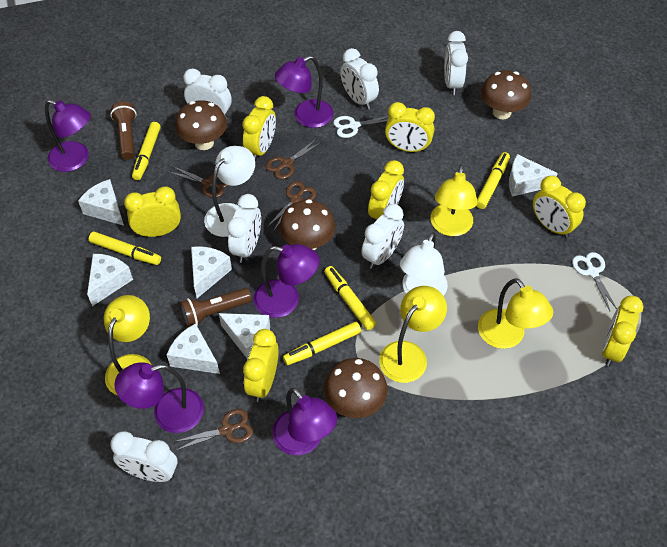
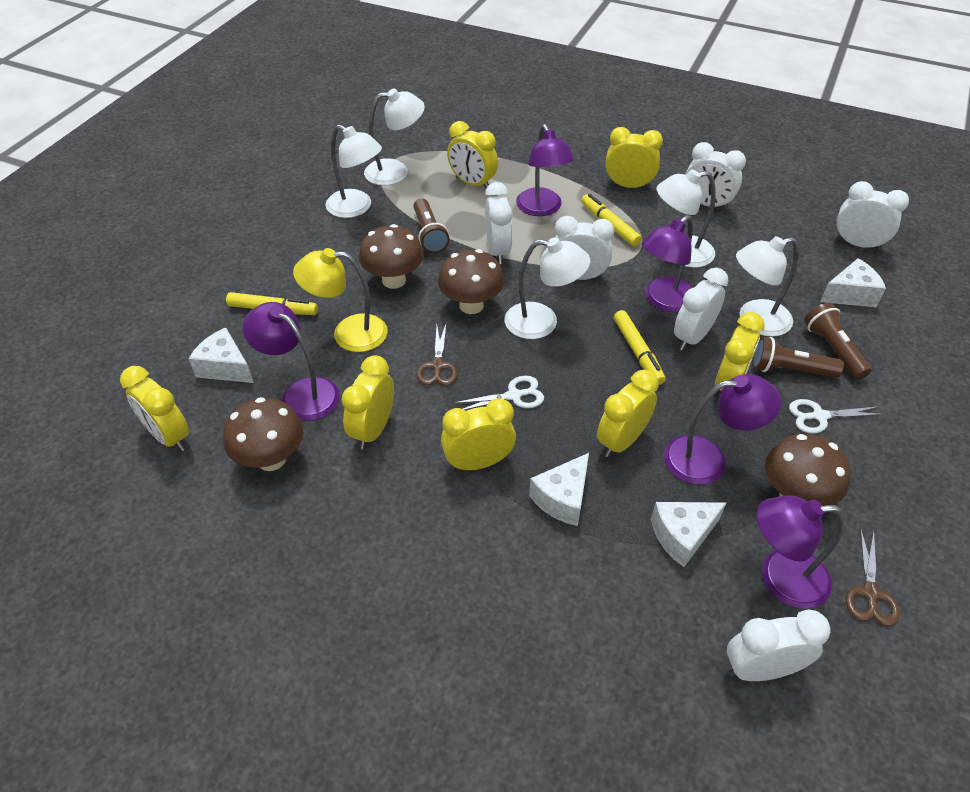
brown flashlight: [110,102,137,160] [180,288,252,327] = 2 -> [413,198,450,253] [752,337,844,378] [804,303,872,380] = 3
brown scissors: [167,166,229,198] [173,409,253,451] [266,139,322,179] [267,181,316,230] = 4 -> [417,324,458,386] [846,528,900,626] = 2
white cheese: [78,179,124,226] [87,254,133,306] [167,323,220,374] [191,246,232,298] [219,313,270,359] [509,154,558,196] = 6 -> [189,328,254,383] [529,453,589,526] [651,502,726,567] [820,258,886,307] = 4
white lamp: [204,146,255,237] [400,232,448,296] = 2 -> [326,125,382,218] [364,88,425,186] [505,237,590,339] [656,169,716,268] [736,236,799,337] = 5
yellow lamp: [104,295,152,395] [379,286,447,383] [431,165,478,236] [478,278,553,349] = 4 -> [293,248,388,352] = 1
yellow marker: [89,232,161,265] [132,122,161,180] [283,322,361,365] [324,266,376,330] [477,152,510,209] = 5 -> [226,292,318,315] [581,194,642,246] [614,310,666,385] = 3

